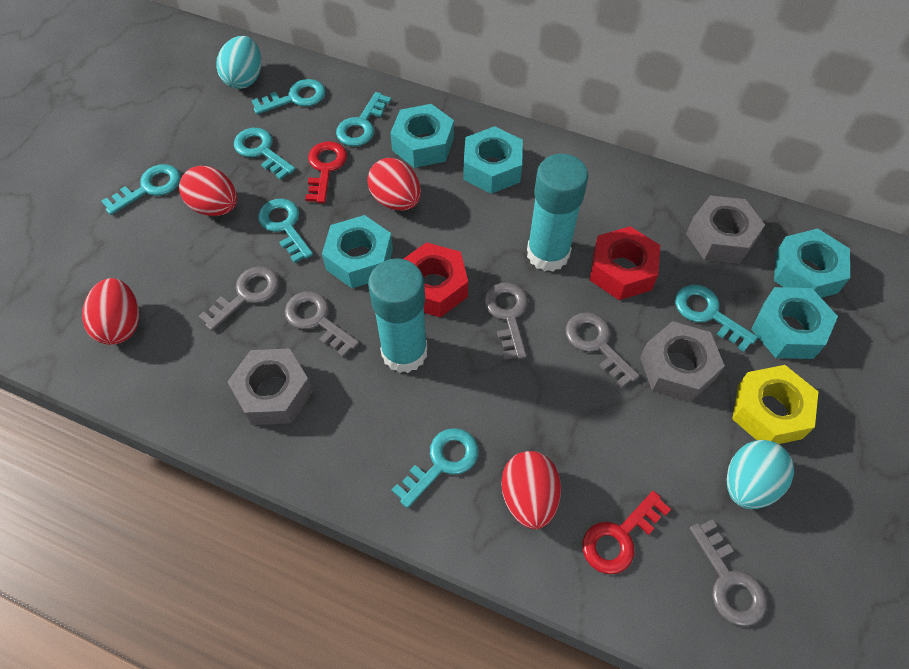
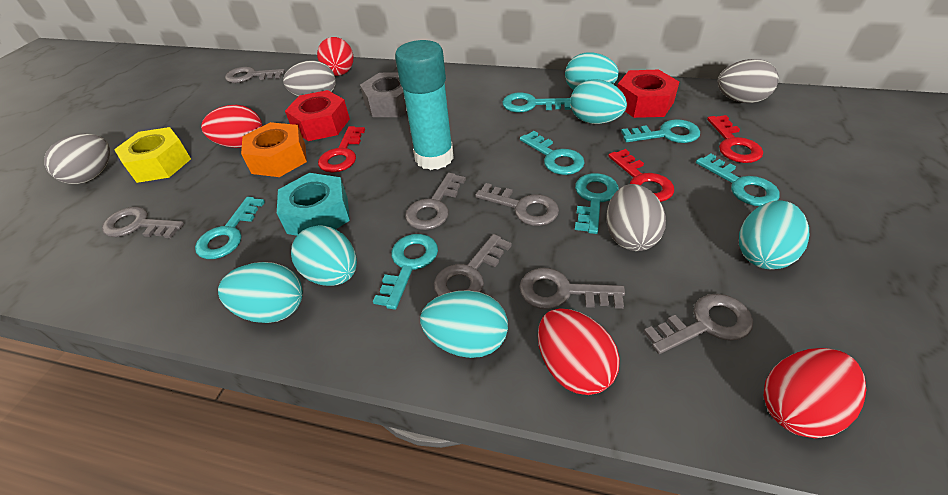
grey egg: none = 0 -> [44,134,110,184] [283,60,336,97] [606,184,666,251] [717,59,779,103] = 4
grey key: [198,266,279,331] [285,291,359,357] [484,282,528,360] [566,312,640,388] [690,519,767,627] = 5 -> [102,207,184,238] [225,67,285,83] [405,173,466,230] [434,234,512,297] [475,183,559,226] [519,268,625,309] [644,294,753,354] = 7
grey nut: [227,348,313,425] [640,321,725,402] [686,196,765,264] = 3 -> [360,72,407,117] = 1
orange nut: none = 0 -> [241,122,307,177] = 1
red key: [305,141,347,203] [582,491,671,574] = 2 -> [318,126,365,173] [608,149,674,202] [707,115,763,163] = 3
turquoise egg: [216,36,262,89] [726,440,794,509] = 2 -> [218,262,303,323] [291,225,357,286] [420,290,508,358] [565,52,619,90] [570,79,627,124] [739,200,809,269] = 6
turquoise glue stick: [368,258,427,373] [527,154,588,272] = 2 -> [395,40,454,170] = 1
turquoise nut: [322,215,393,288] [390,104,454,168] [463,126,523,194] [751,287,838,359] [774,229,850,298] = 5 -> [277,173,350,236] = 1

